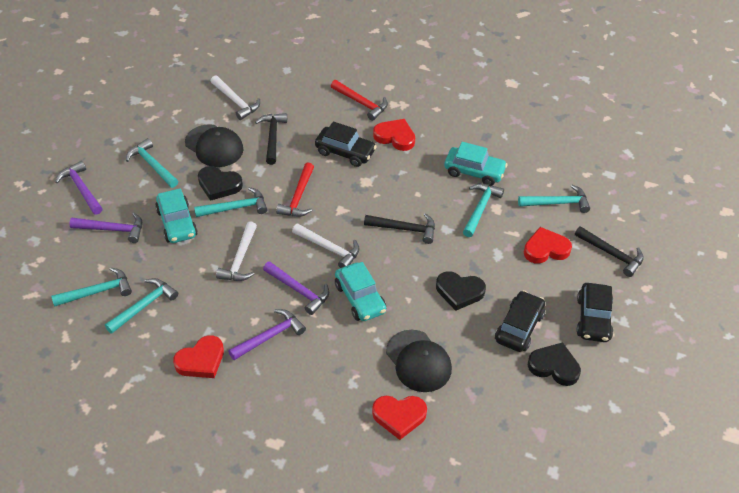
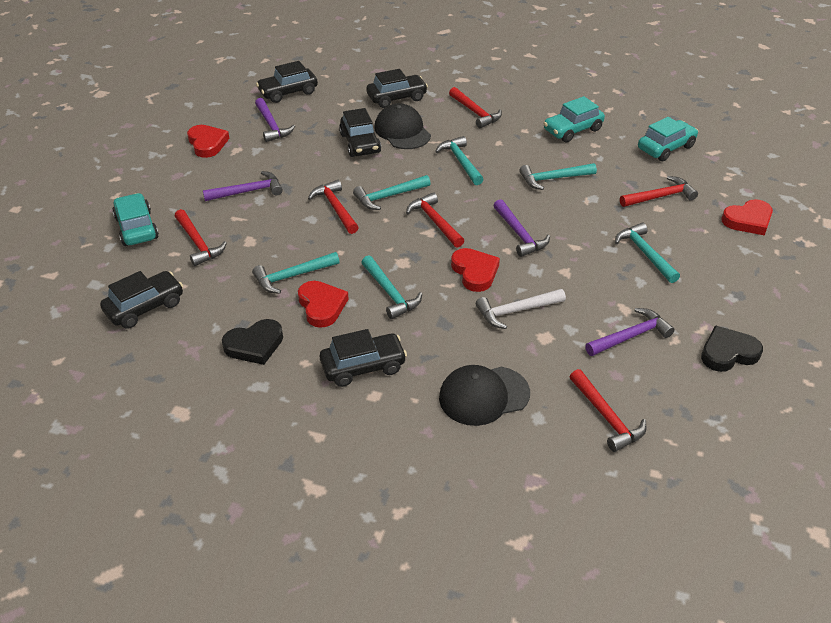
black car: [315,121,377,167] [495,290,545,352] [576,283,613,342] = 3 -> [100,271,183,329] [256,61,318,103] [320,329,407,387] [339,108,381,157] [366,69,428,108] = 5
black hammer: [255,113,287,165] [364,213,435,244] [575,226,644,277] = 3 -> none = 0
black heart: [198,166,243,201] [436,271,486,311] [528,342,581,386] = 3 -> [222,319,283,365] [701,325,763,372] = 2
red hammer: [276,162,314,217] [331,80,388,121] = 2 -> [175,209,227,266] [308,180,359,234] [406,192,464,248] [449,87,502,128] [570,369,646,452] [620,176,698,207] = 6
white hammer: [210,75,260,120] [216,221,257,281] [292,223,359,268] = 3 -> [476,289,566,329] = 1

